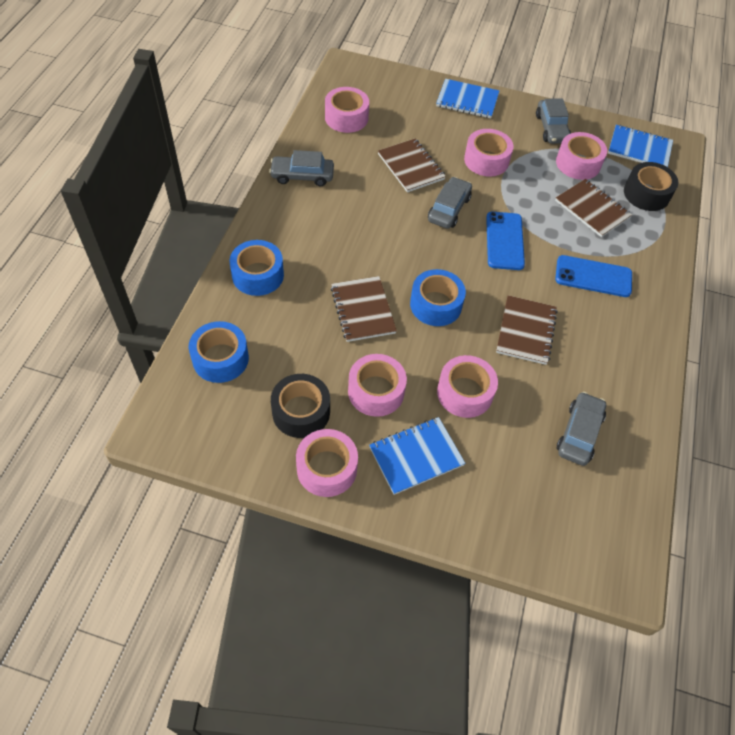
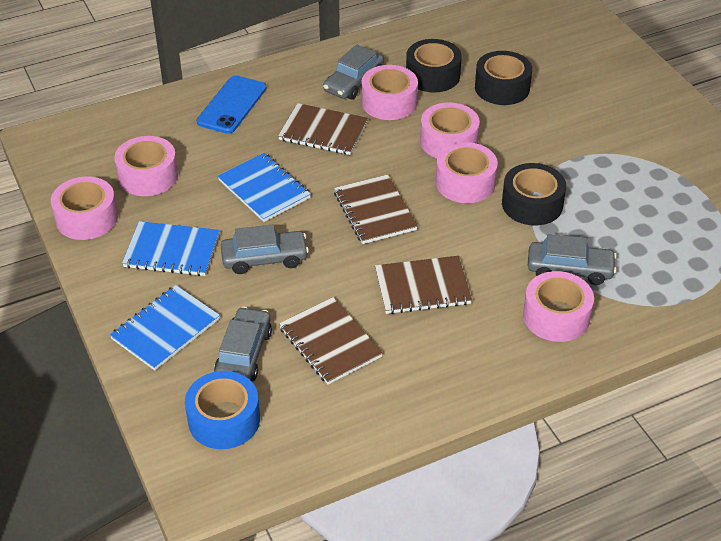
black tape: [271,374,330,438] [624,162,678,211] = 2 -> [406,39,462,92] [475,51,532,105] [502,163,566,226] = 3
blue phone: [486,212,525,270] [555,255,632,297] = 2 -> [197,75,266,134] = 1
blue tape: [189,321,249,383] [230,240,284,296] [410,269,466,326] = 3 -> [185,371,260,449] = 1

